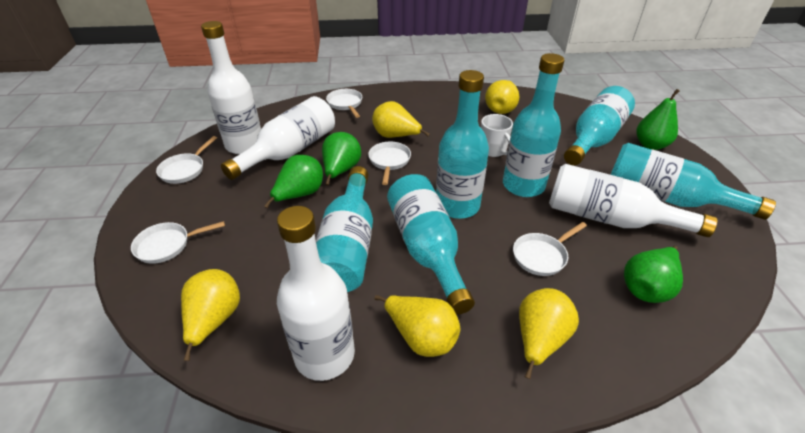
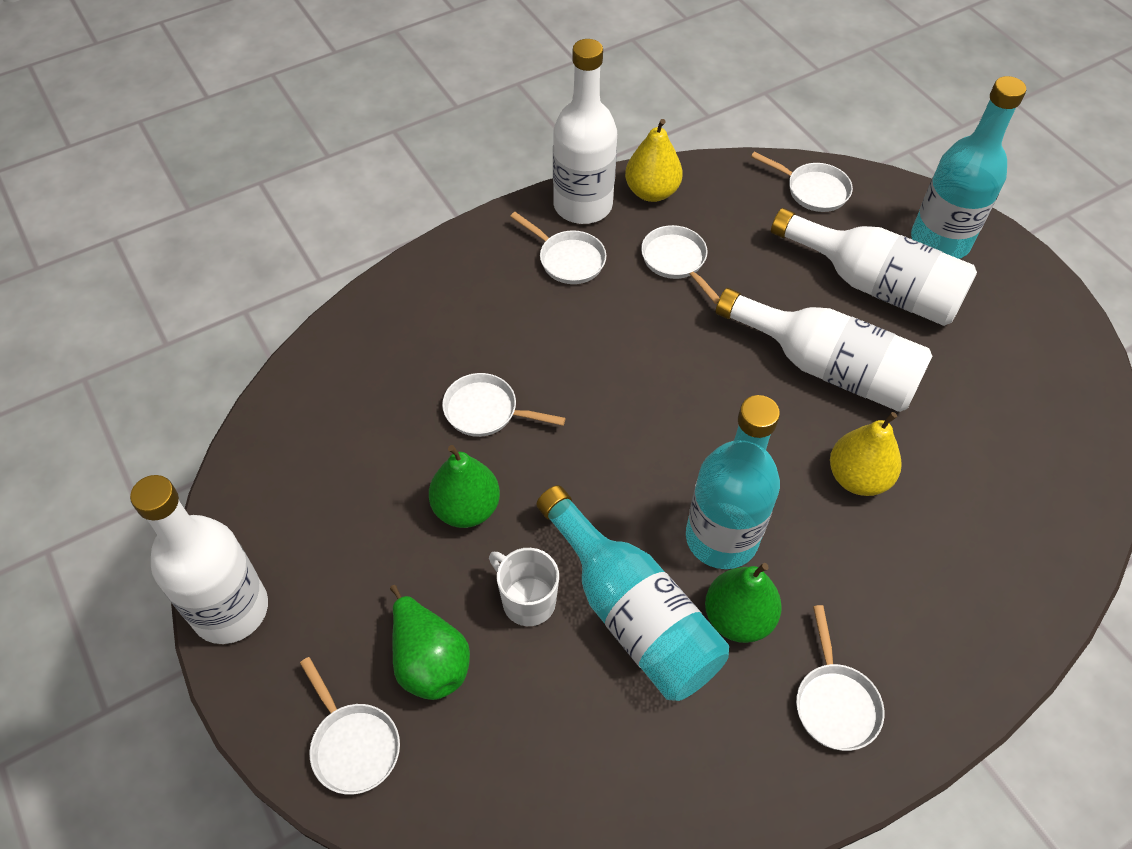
green pear: [264,155,323,208] [322,132,361,186] [624,246,683,303] [636,89,679,150] = 4 -> [390,585,470,700] [429,445,500,528] [705,563,782,643] = 3
turquoise bottle: [316,166,373,292] [387,174,475,315] [436,70,489,219] [503,53,564,197] [564,86,635,165] [611,143,776,220] = 6 -> [536,485,729,701] [686,395,780,569] [911,76,1026,259] = 3
white pan: [131,221,225,264] [156,136,217,184] [326,89,362,118] [368,142,411,185] [513,222,587,276] = 5 -> [300,657,400,795] [442,373,566,437] [510,212,606,284] [641,225,720,304] [751,152,853,212] [796,605,884,751] = 6
yellow pear: [181,269,240,361] [372,101,430,138] [374,295,460,357] [485,80,519,114] [519,288,579,379] = 5 -> [625,119,683,202] [830,412,901,496] = 2

